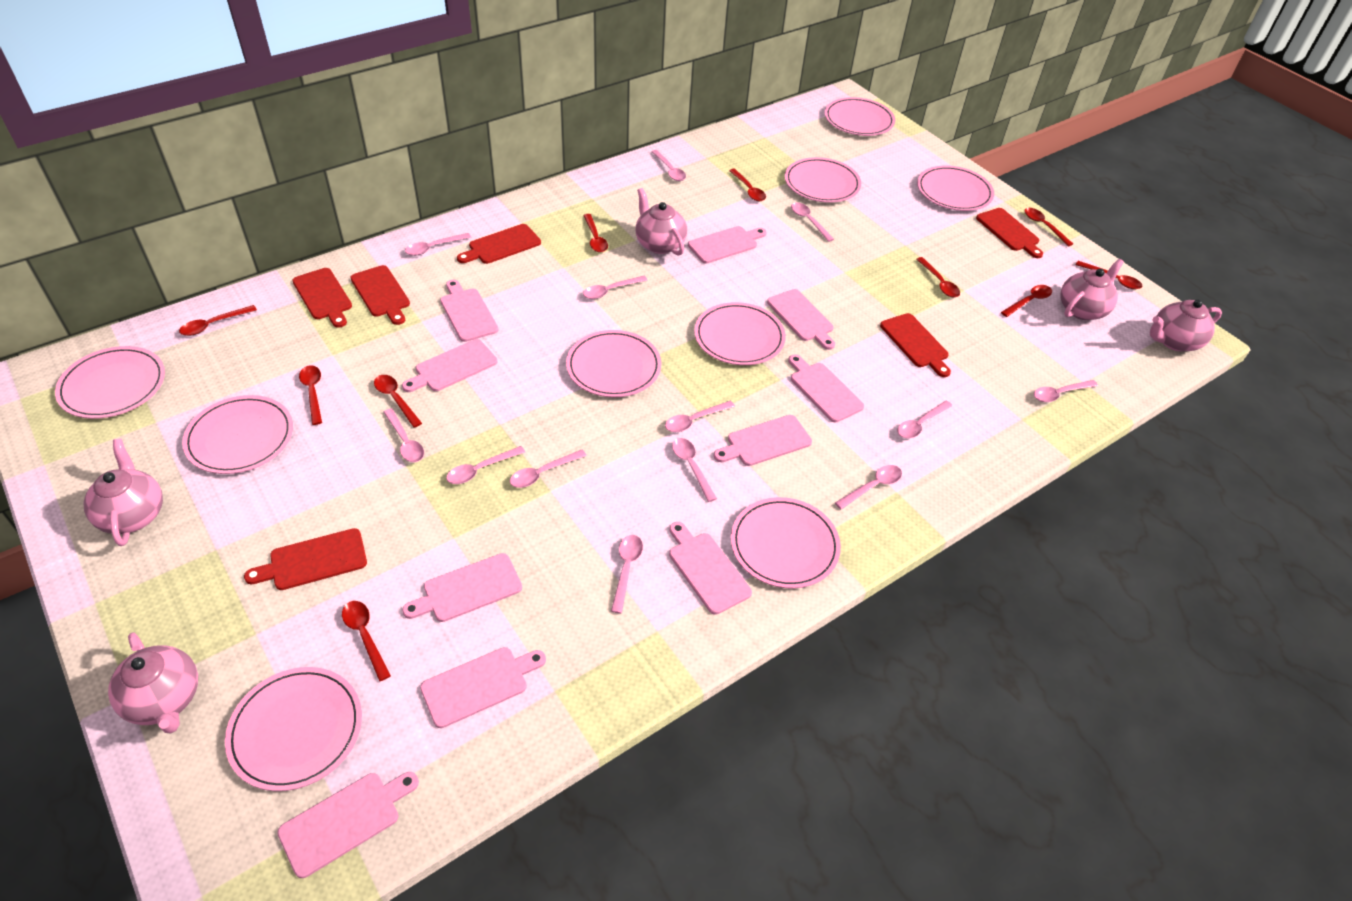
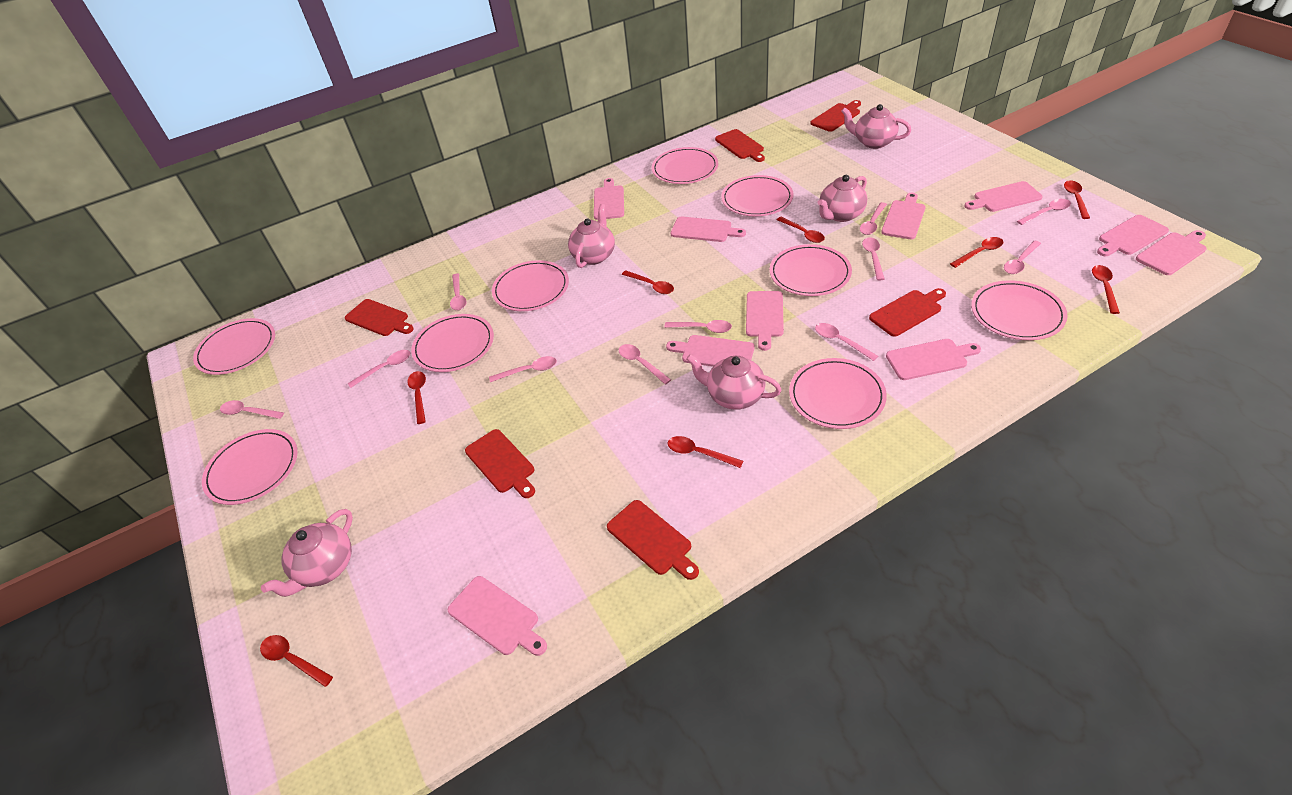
pink spoon: [383,408,424,462] [405,233,471,256] [446,446,525,484] [510,449,587,488] [583,276,648,299] [611,535,643,614] [651,150,686,181] [665,401,735,432] [672,438,717,502] [791,202,834,242] [835,465,902,510] [897,400,952,438] [1034,380,1098,402] = 13 -> [220,400,284,419] [347,350,410,388] [450,274,467,310] [489,356,557,382] [619,344,671,385] [664,320,732,333] [815,323,878,361] [860,202,887,235] [862,237,885,280] [1004,241,1041,274] [1017,199,1071,225] = 11
red spoon: [179,305,257,336] [299,365,322,425] [342,601,391,681] [374,375,422,428] [583,214,608,252] [729,169,766,202] [916,257,960,297] [1001,285,1052,317] [1024,208,1073,246] [1075,261,1142,289] = 10 -> [260,635,333,687] [407,371,426,424] [622,271,674,294] [667,436,743,468] [777,217,825,243] [950,237,1004,268] [1064,180,1090,219] [1092,265,1120,314] = 8

